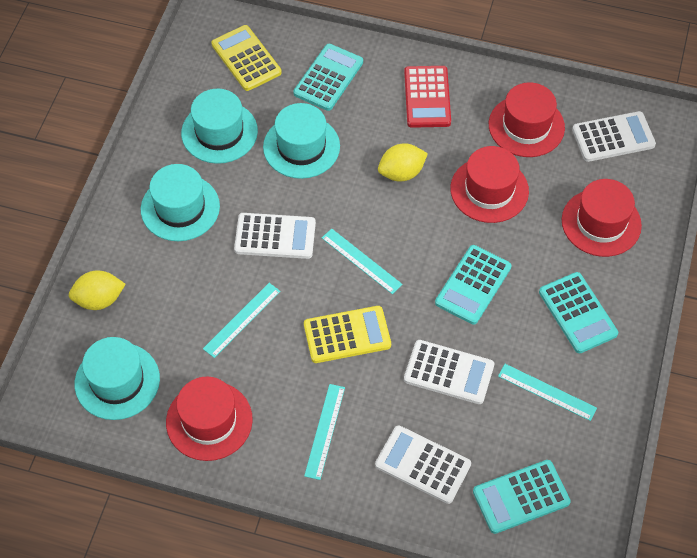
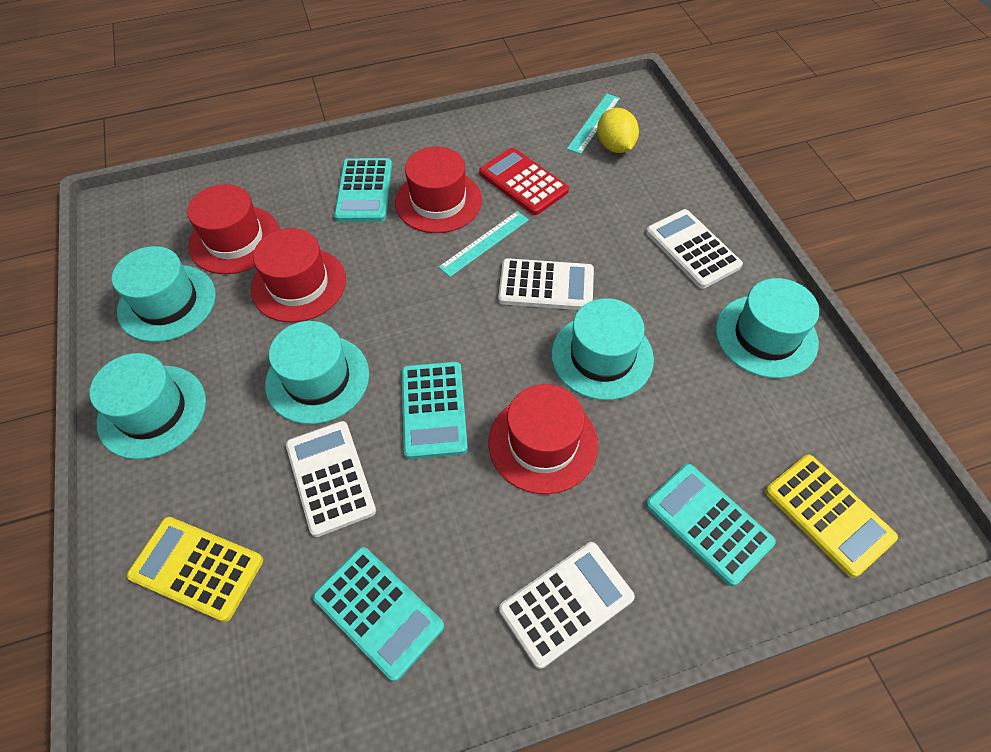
turquoise hat: [75,337,160,420] [141,164,220,241] [181,89,258,164] [263,103,340,179] = 4 -> [90,353,206,459] [112,246,216,342] [265,321,369,424] [551,298,654,400] [716,278,819,378] = 5
turquoise ruler: [203,283,281,358] [304,384,345,480] [322,229,403,294] [498,364,597,421] = 4 -> [439,211,529,277] [567,94,620,154] = 2
yellow lemon: [69,271,126,310] [378,143,428,182] = 2 -> [597,108,639,153] = 1

